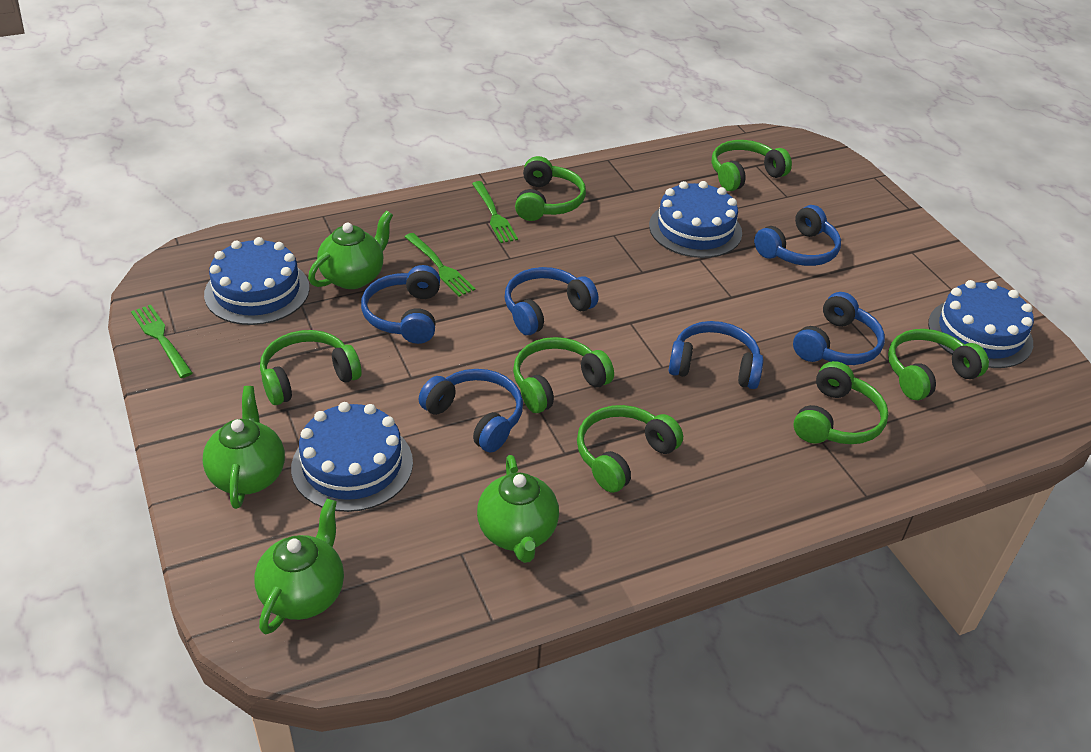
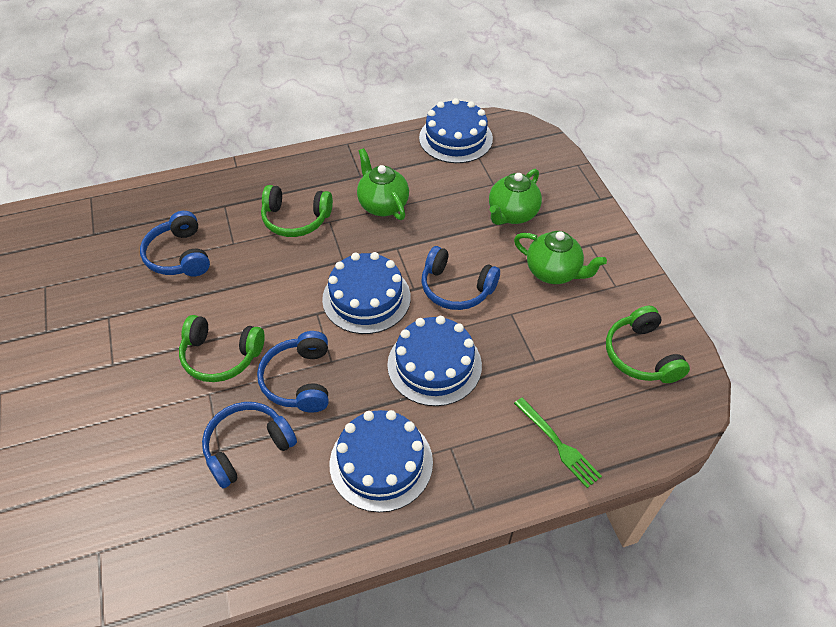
blue headphones: [361,265,440,344] [418,369,523,452] [505,267,598,335] [669,321,763,389] [754,205,841,266] [793,292,885,365] = 6 -> [140,211,210,276] [202,402,297,488] [257,331,329,413] [422,246,500,310] = 4
green fork: [131,305,193,378] [405,233,475,297] [472,181,518,243] = 3 -> [514,397,602,488] = 1
green headphones: [260,330,361,405] [513,337,614,413] [515,156,586,221] [577,405,683,493] [712,140,792,191] [793,361,889,444] [888,329,989,400] = 7 -> [179,315,265,382] [261,185,333,237] [606,306,690,383] = 3
green teapot: [203,386,285,509] [254,499,344,634] [308,211,393,289] [477,455,559,563] = 4 -> [357,148,409,220] [489,169,542,225] [514,231,607,284] = 3

